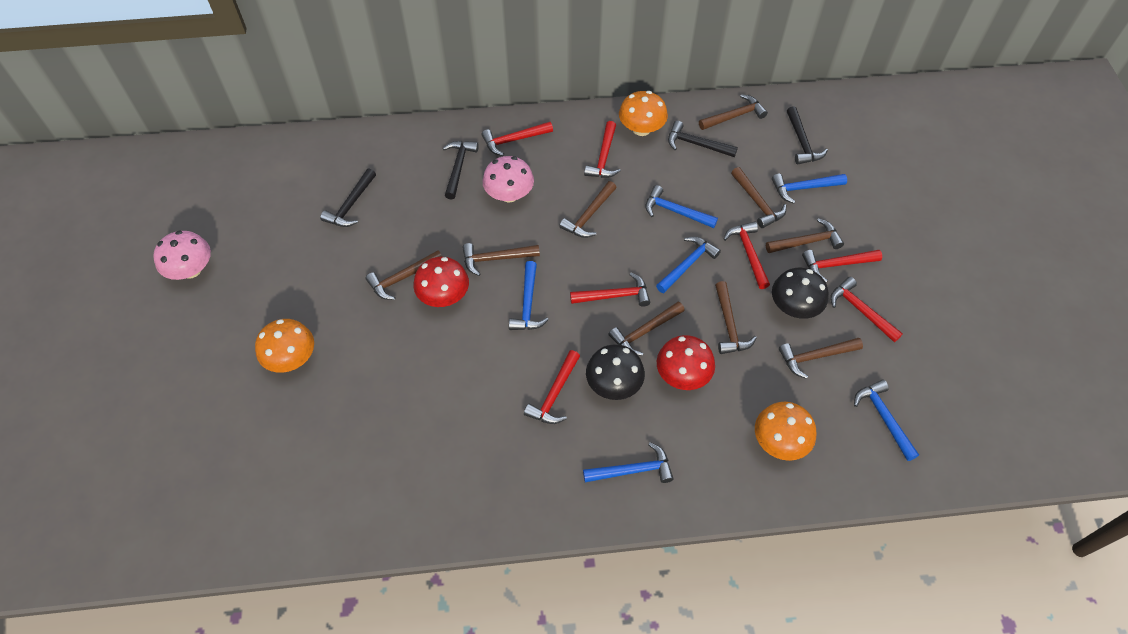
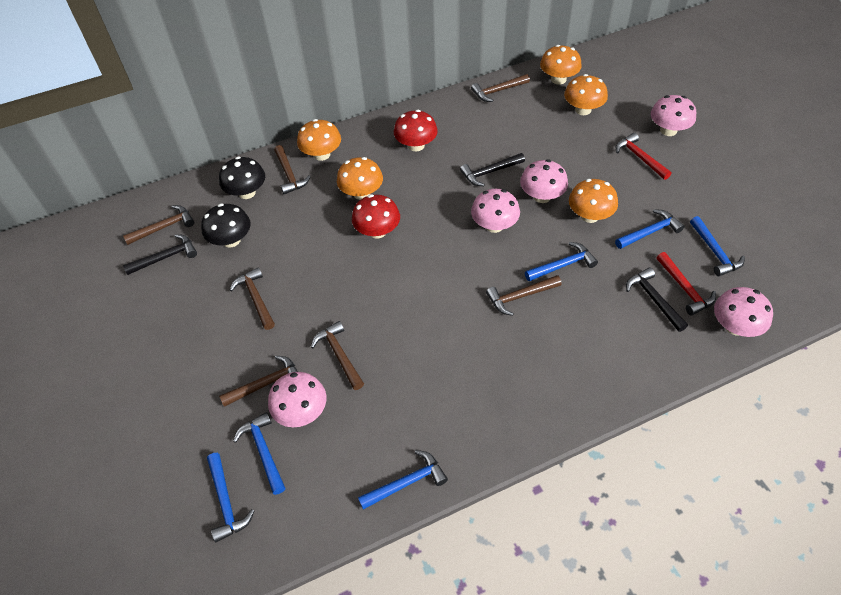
black hammer: [320,168,376,227] [443,141,479,199] [668,121,738,157] [787,106,828,165] = 4 -> [123,234,197,275] [460,153,525,186] [626,267,688,332] = 3
brown hammer: [366,250,442,300] [462,243,540,276] [559,181,617,238] [608,301,685,356] [699,94,768,130] [715,281,757,354] [731,167,787,228] [766,219,844,253] [779,338,863,379] = 9 -> [123,205,194,245] [219,356,298,407] [230,267,275,330] [274,145,311,195] [311,321,364,390] [471,74,530,102] [486,275,562,316] = 7
orange mushroom: [255,319,314,373] [619,91,668,136] [755,402,816,461] = 3 -> [297,119,341,161] [337,157,383,200] [540,45,582,84] [564,74,608,115] [569,179,618,223] = 5
pink mushroom: [153,230,211,280] [483,156,534,202] = 2 -> [268,372,326,427] [471,189,520,233] [520,159,568,203] [651,95,696,136] [714,287,773,337] = 5
red hammer: [482,122,553,156] [524,350,580,424] [570,273,650,307] [584,121,621,178] [723,221,770,289] [802,250,882,283] [830,277,903,342] = 7 -> [616,133,671,180] [656,252,716,315] = 2

